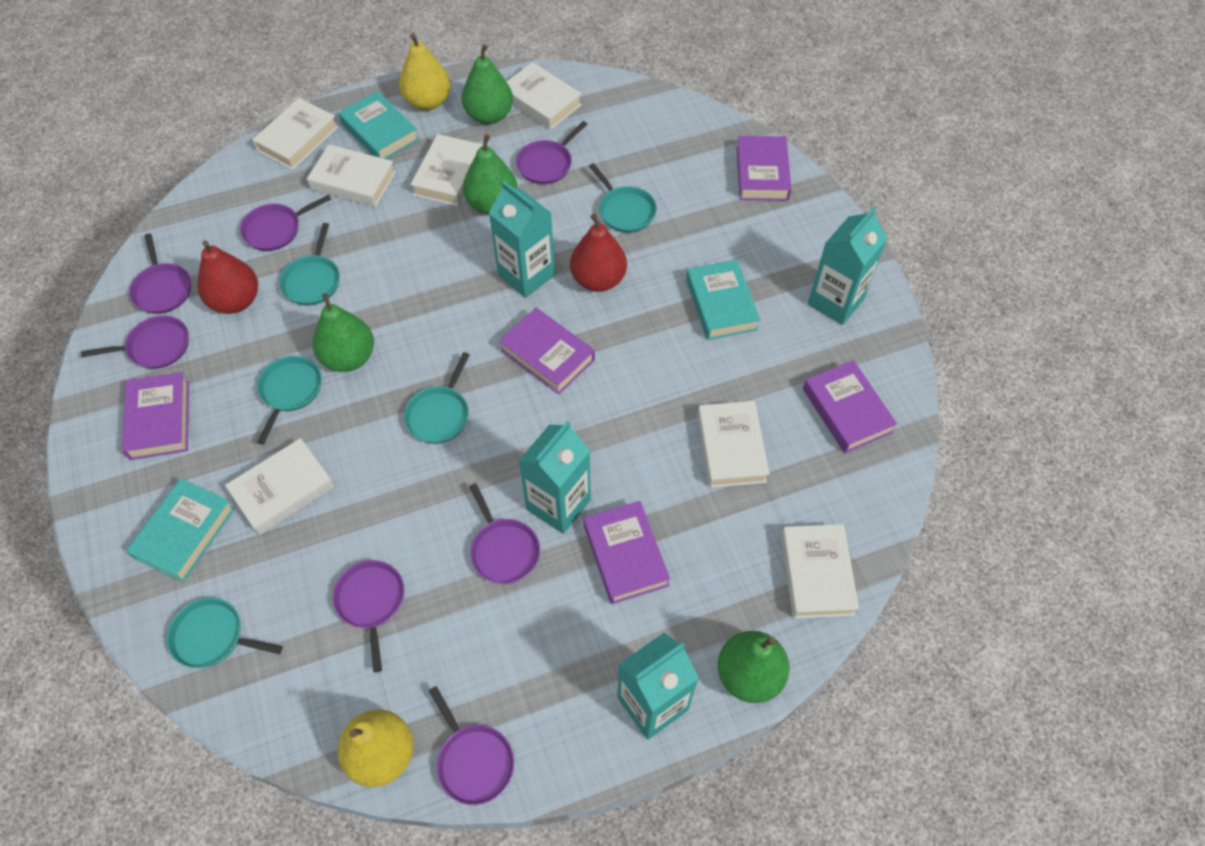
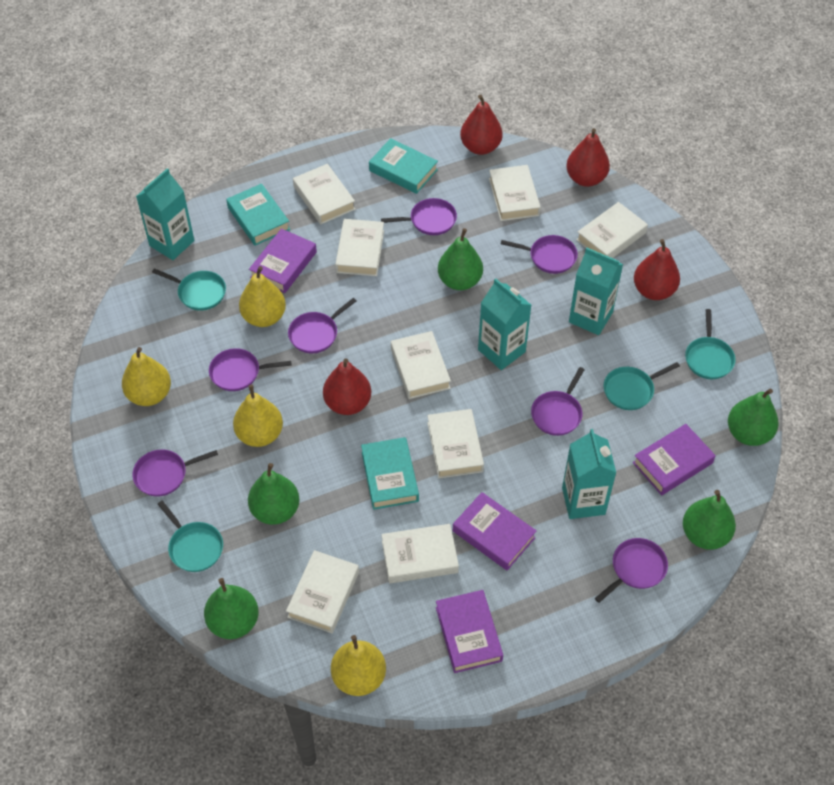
green pear: [313,293,374,372] [462,44,513,124] [463,134,518,214] [717,631,790,703] = 4 -> [204,578,259,639] [248,463,300,525] [438,228,483,290] [683,490,736,550] [728,389,778,446] = 5
purple book: [122,372,189,460] [499,308,595,394] [584,501,670,604] [736,136,791,201] [803,360,897,453] = 5 -> [249,229,317,293] [436,590,503,673] [453,492,537,570] [633,424,716,495] = 4
red pear: [197,240,258,314] [570,214,627,292] = 2 -> [323,358,371,415] [460,95,503,155] [566,128,610,187] [634,239,680,300] = 4
turquoise pan: [167,598,283,668] [257,356,322,445] [279,223,340,305] [404,352,470,444] [589,163,657,233] = 5 -> [152,268,226,311] [158,501,223,572] [604,362,680,410] [685,309,736,379] = 4
white book: [225,438,334,535] [252,98,338,170] [307,145,396,207] [410,134,482,206] [506,62,582,130] [697,401,769,488] [781,524,859,619] = 7 -> [286,550,359,633] [293,164,355,225] [335,219,384,276] [381,524,459,583] [391,331,451,399] [427,409,484,479] [489,165,541,221] [576,202,648,258] = 8
yellow pear: [338,710,413,787] [399,34,450,110] = 2 -> [122,347,171,406] [233,385,283,447] [239,266,286,327] [331,635,386,696] = 4

